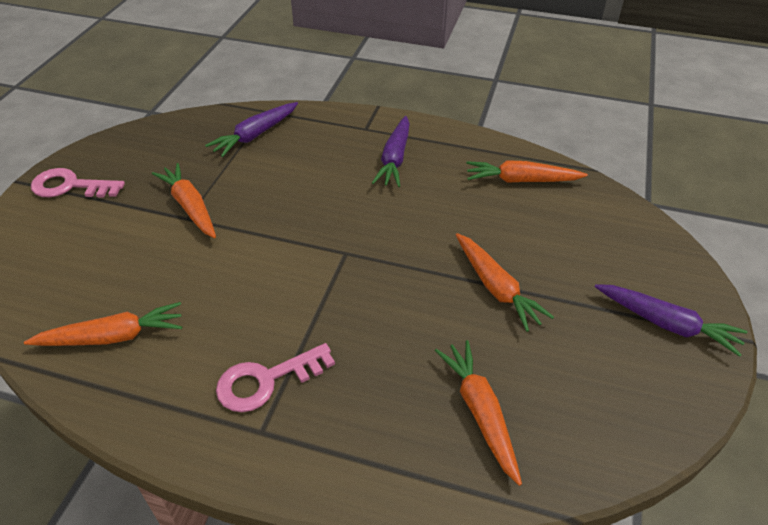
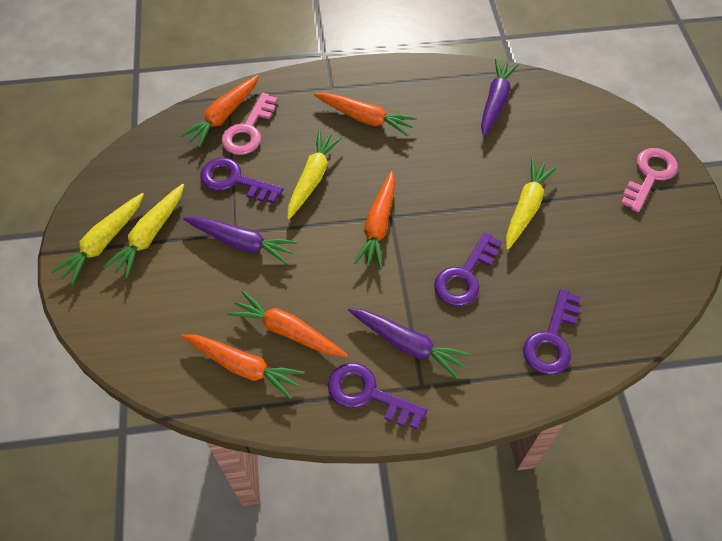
purple key: none = 0 -> [200,158,283,203] [328,363,427,429] [434,232,502,306] [523,289,580,375] = 4
yellow carrot: none = 0 -> [51,193,144,285] [103,184,184,278] [287,130,343,219] [506,158,557,250] = 4

